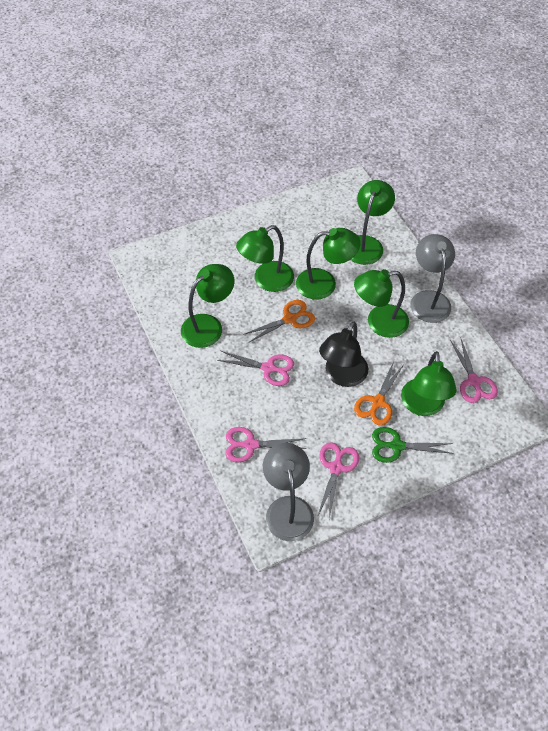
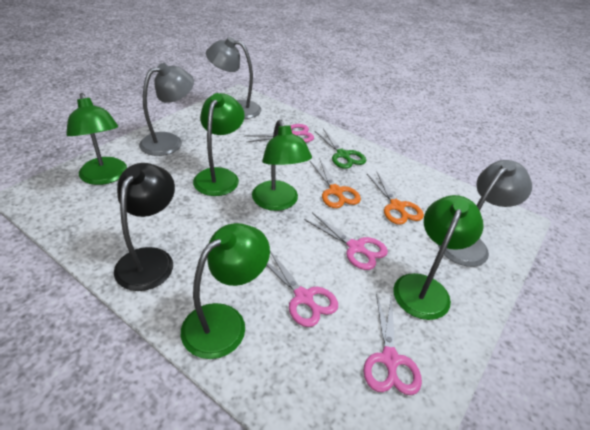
green lamp: [181,264,234,348] [236,225,294,292] [296,228,360,300] [350,180,395,265] [354,269,409,338] [401,351,456,416] = 6 -> [66,93,127,185] [181,223,270,359] [193,93,245,196] [252,120,312,211] [393,195,484,320] = 5
grey lamp: [263,443,314,541] [410,234,455,323] = 2 -> [139,63,194,156] [206,37,261,119] [438,160,532,267] = 3

